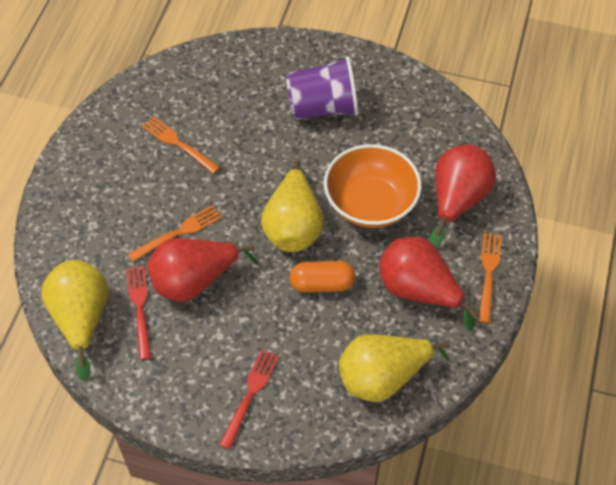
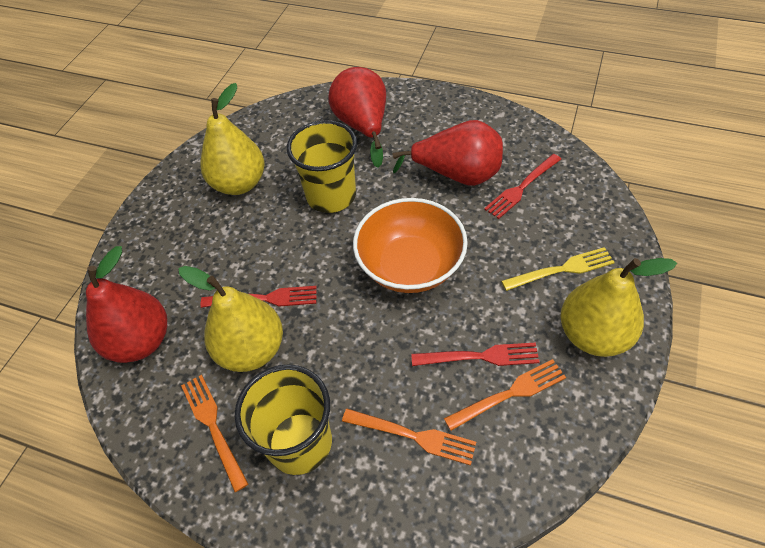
orange capsule: [290,261,355,293] = 1 -> none = 0
purple cup: [286,56,359,119] = 1 -> none = 0
red fork: [126,266,151,360] [219,350,279,449] = 2 -> [200,286,317,308] [411,342,540,366] [484,154,561,219] = 3
yellow cup: none = 0 -> [235,364,332,475] [287,120,357,213] = 2
yellow fork: none = 0 -> [501,247,615,291] = 1

